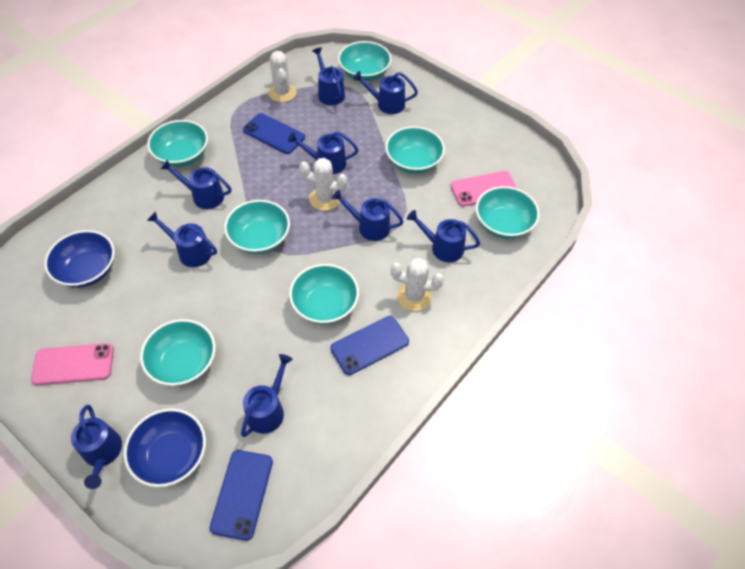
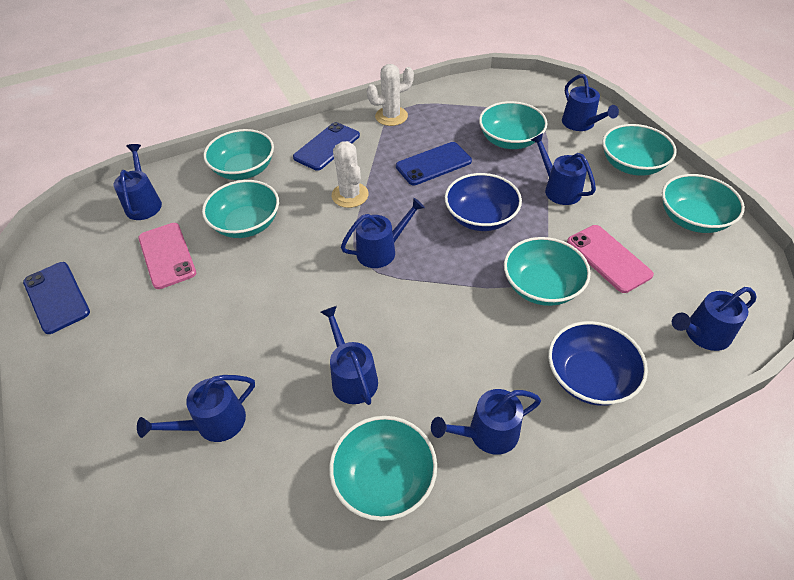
blue watering can: [71,405,122,489] [147,211,217,267] [161,160,231,209] [241,354,293,437] [288,131,358,174] [312,47,345,105] [332,189,404,241] [353,71,418,114] [407,210,480,262] = 9 -> [113,144,162,220] [137,375,255,442] [321,306,378,405] [341,198,425,268] [431,389,541,455] [531,133,596,205] [562,74,619,131] [672,287,756,351] = 8
white cactus: [268,51,297,102] [299,158,347,211] [391,258,444,311] = 3 -> [332,141,369,208] [367,64,414,126] = 2

